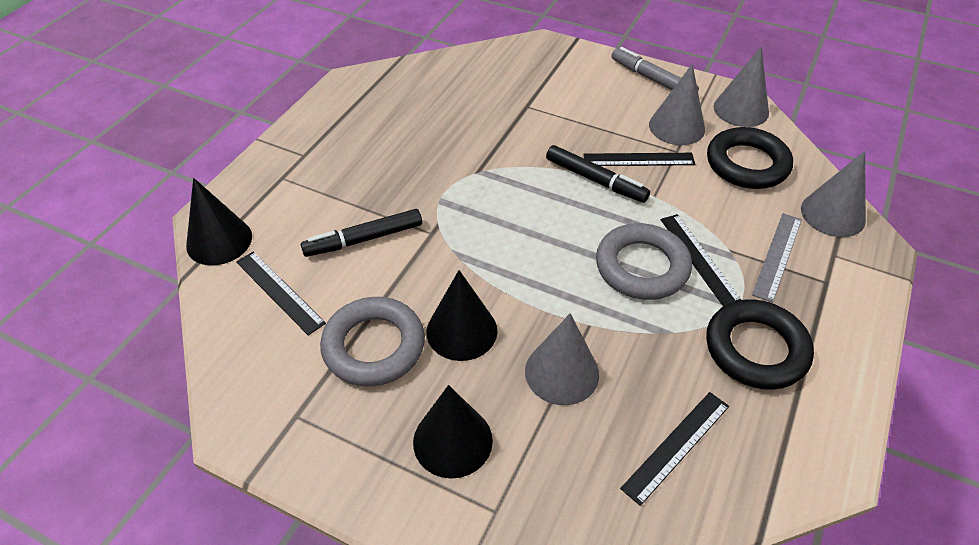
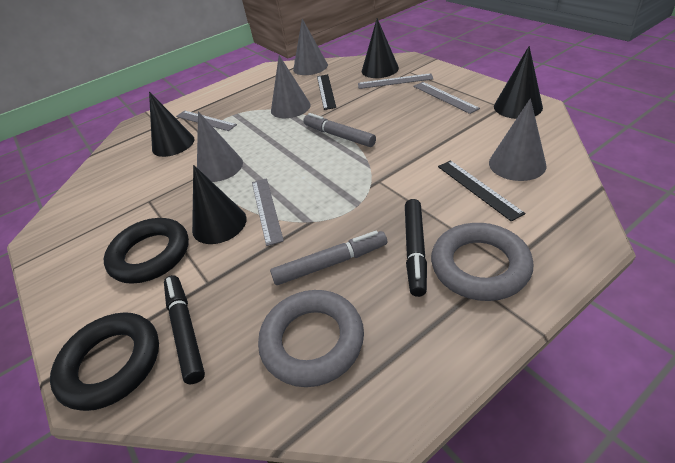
black cone: [186,178,252,266] [413,385,493,479] [426,270,498,361] = 3 -> [149,92,194,157] [192,165,247,244] [362,18,399,78] [494,46,543,119] = 4
black ruler: [236,251,326,336] [583,153,695,166] [620,392,729,506] [660,214,741,306] = 4 -> [317,74,336,110] [438,160,526,222] = 2
grey marker: [611,47,699,90] = 1 -> [270,231,387,285] [303,113,376,147] = 2
grey ruler: [752,213,802,303] = 1 -> [176,111,237,131] [252,178,284,246] [358,73,433,89] [413,82,480,114] = 4

